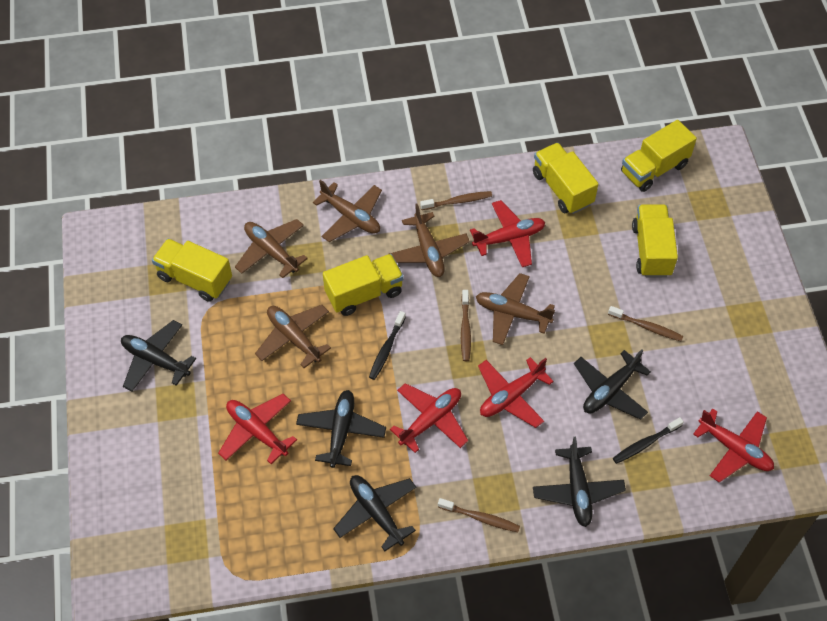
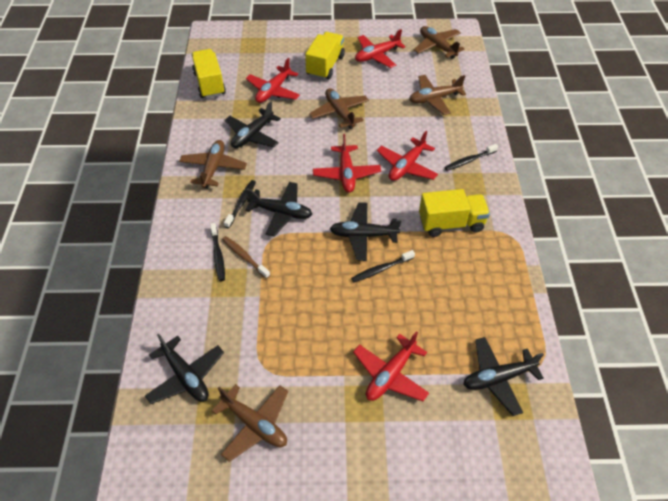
black toothbrush: [369,311,406,380] [613,417,684,464] = 2 -> [210,223,225,281] [224,180,256,228] [351,250,415,282] [444,144,498,171] = 4
brown toothbrush: [420,191,492,210] [438,498,520,532] [461,290,471,361] [608,306,683,341] = 4 -> [222,236,270,279] = 1
yellow truck: [152,239,232,302] [323,254,404,316] [533,143,598,214] [621,120,697,192] [632,204,678,277] = 5 -> [192,49,226,98] [305,32,345,79] [419,189,490,237] = 3

